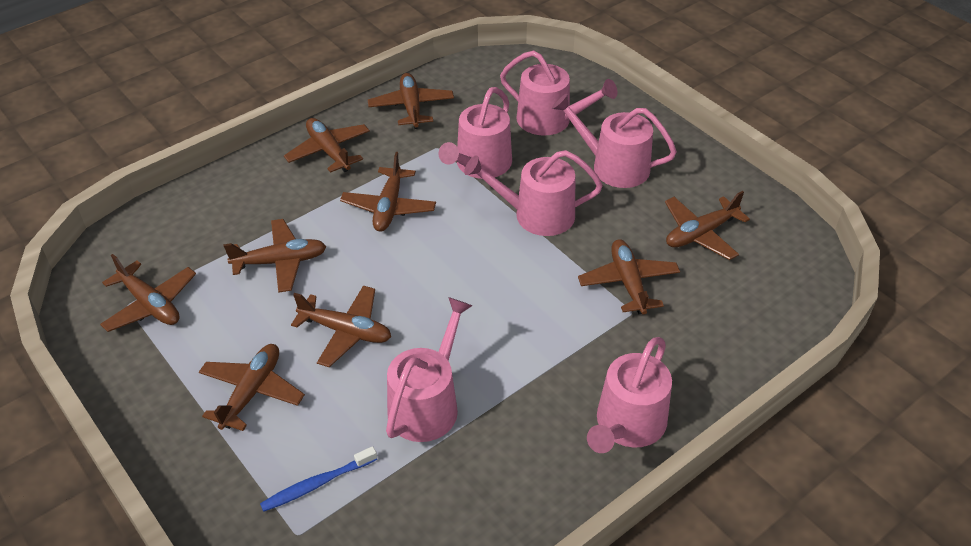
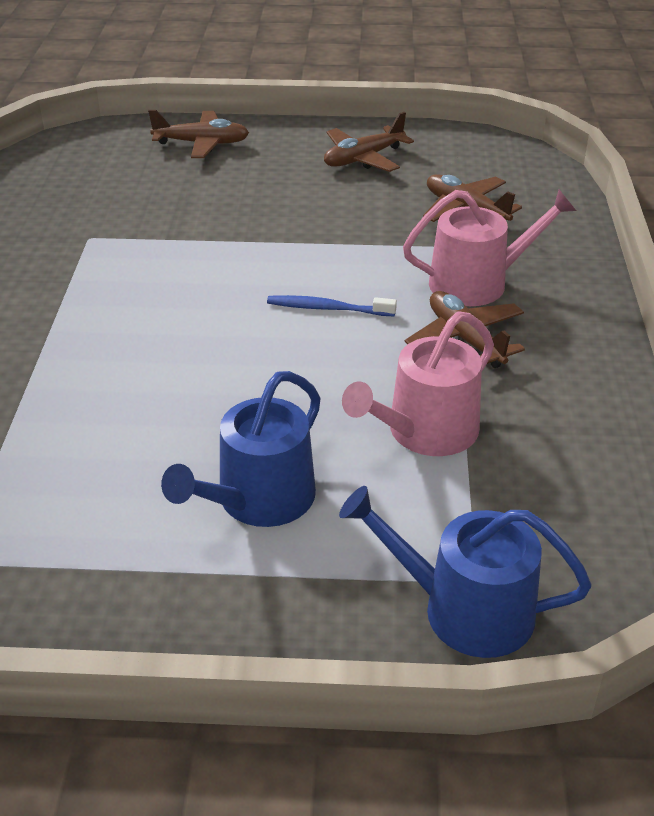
blue watering can: none = 0 -> [161,371,321,527] [339,486,592,658] = 2
brown plane: [100,254,196,332] [199,344,305,431] [224,219,326,293] [284,118,370,173] [291,285,391,367] [340,152,436,232] [368,73,454,129] [578,239,680,315] [665,191,750,260] = 9 -> [148,110,249,158] [324,112,414,172] [405,291,525,368] [423,174,522,222] = 4
pink watering can: [386,297,472,442] [438,87,512,179] [464,150,603,236] [500,50,617,136] [552,94,677,188] [587,337,672,453] = 6 -> [342,311,494,456] [403,190,576,306] = 2

